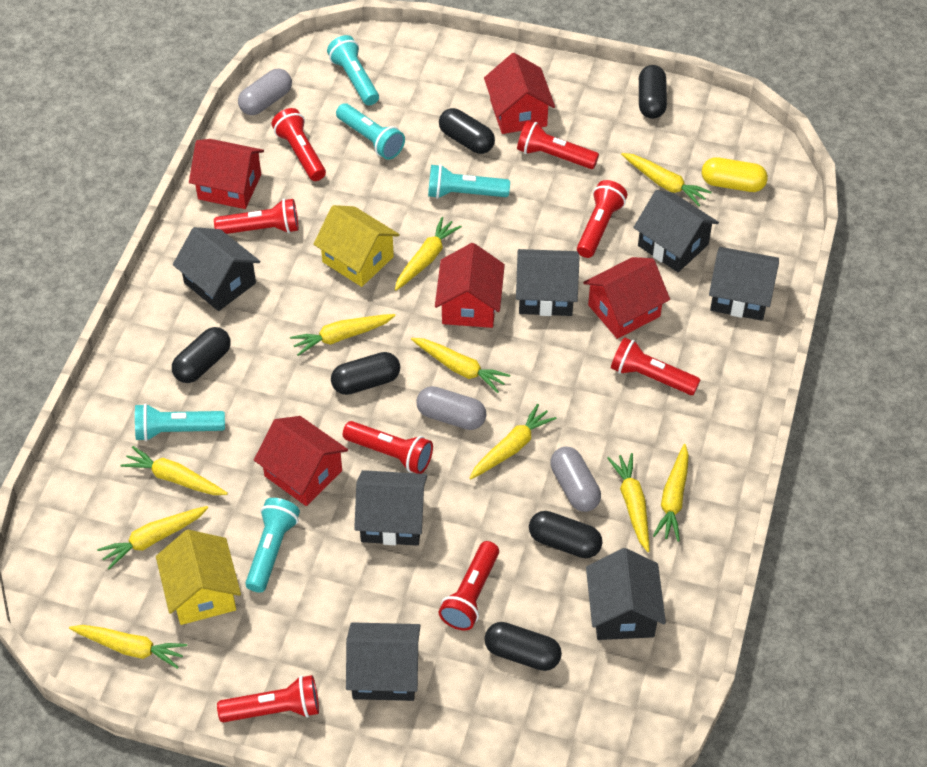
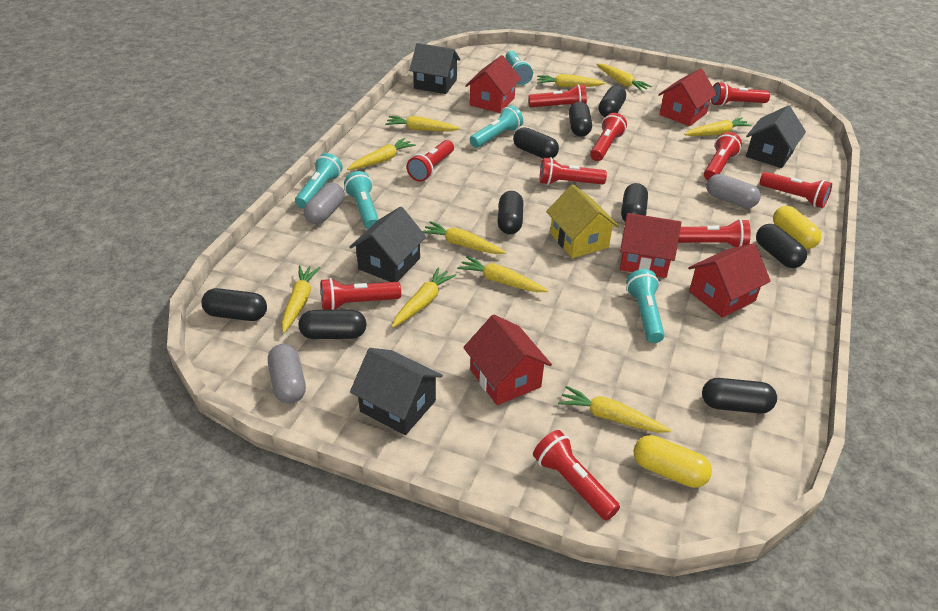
black capsule: [172,327,231,383] [331,352,400,395] [439,108,495,154] [485,622,562,671] [529,511,602,558] [639,65,667,119] = 6 -> [201,288,267,321] [299,310,366,339] [497,191,523,234] [513,127,559,158] [569,101,592,137] [599,85,626,117] [621,183,648,221] [702,378,777,413] [756,224,807,268] = 9
black house: [173,227,260,311] [346,622,421,701] [354,470,427,546] [516,249,579,316] [586,548,666,640] [633,190,719,272] [709,247,779,321] = 7 -> [349,207,426,282] [350,348,443,435] [409,43,461,94] [746,105,806,168] = 4
red flashlight: [214,199,299,234] [217,675,319,722] [272,108,326,181] [343,421,433,474] [439,541,499,630] [517,120,599,169] [577,180,627,258] [611,337,700,395] = 8 -> [321,278,401,310] [407,140,454,182] [528,84,587,107] [533,430,620,520] [540,157,607,185] [590,113,627,161] [678,219,751,247] [704,132,742,180] [711,82,770,106] [760,172,832,208] = 10
yellow capsule: [702,157,768,192] = 1 -> [633,435,712,488] [773,206,822,249] = 2
yellow house: [156,530,241,625] [313,205,400,287] = 2 -> [546,184,619,258] = 1

